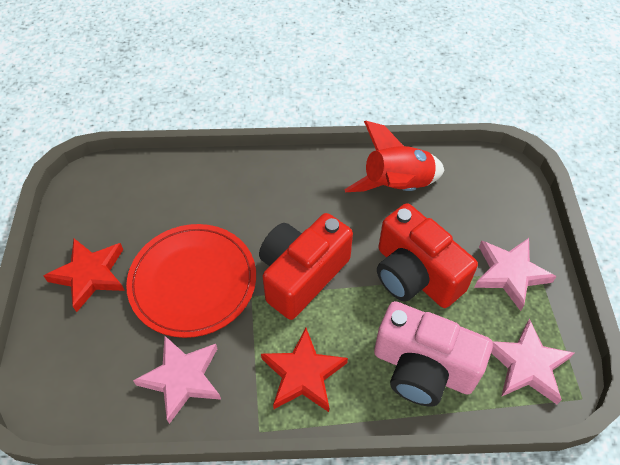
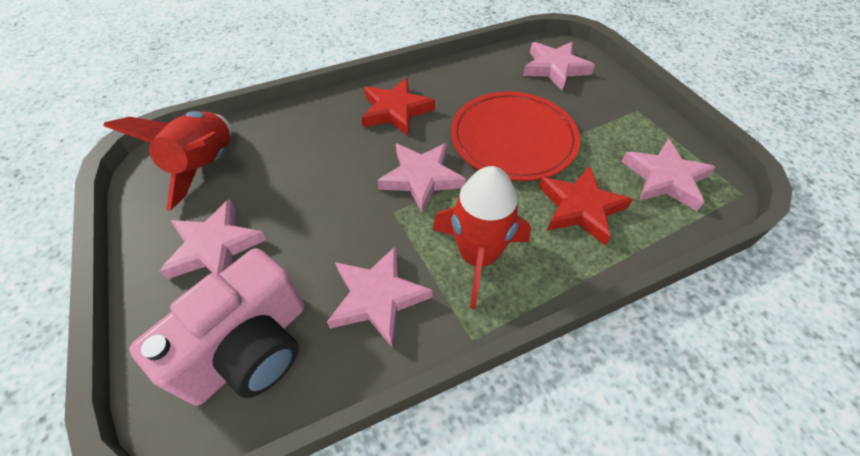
pink star: [133,335,221,424] [474,238,557,311] [491,319,575,404] = 3 -> [160,199,267,279] [327,246,432,348] [377,143,466,214] [523,42,595,90] [621,139,715,211] = 5
red camera: [259,213,353,320] [377,203,478,308] = 2 -> none = 0
red rocket: [344,121,444,192] = 1 -> [103,111,231,211] [433,166,531,309] = 2

